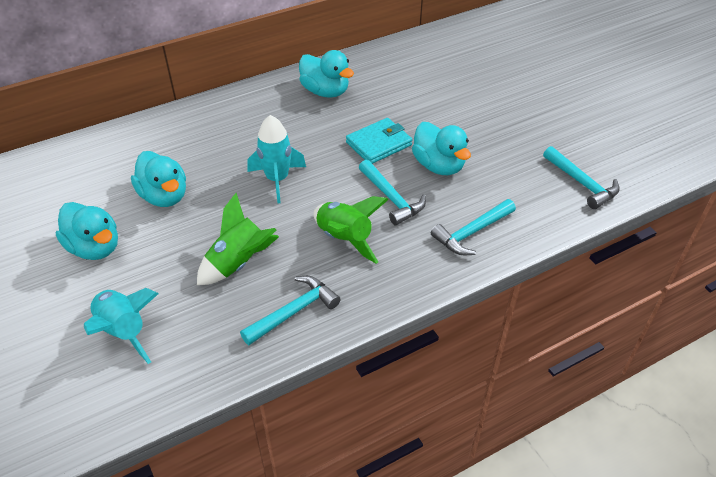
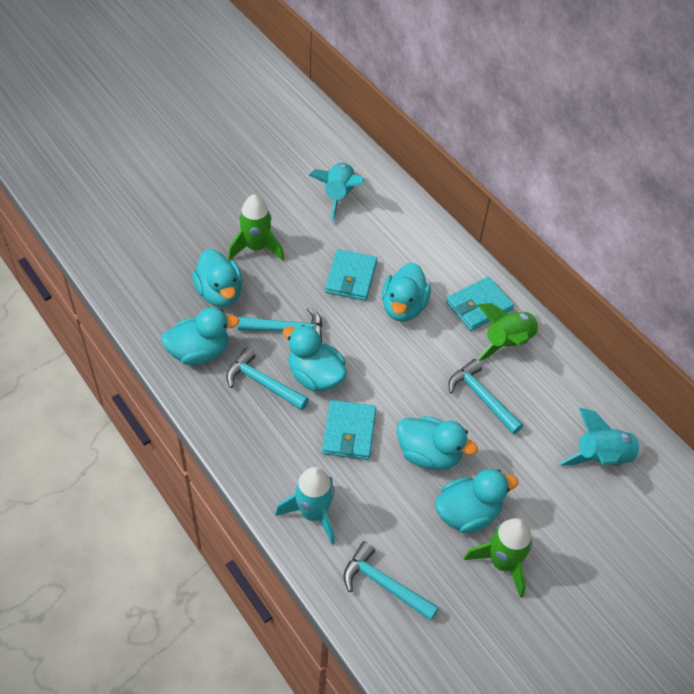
green rocket: [197,193,279,285] [313,196,389,264] = 2 -> [228,194,284,261] [464,518,532,598] [477,303,541,361] = 3
turquoise duck: [56,202,118,260] [131,151,186,207] [299,50,354,98] [412,122,471,175] = 4 -> [161,307,239,365] [192,249,243,307] [283,325,347,391] [382,263,431,322] [397,416,478,470] [435,469,519,533] = 6
turquoise rocket: [84,288,159,364] [247,115,306,203] = 2 -> [275,467,335,544] [309,162,364,222] [558,408,646,466] = 3
turquoise wallet: [346,118,412,164] = 1 -> [322,400,376,460] [325,249,377,301] [446,277,514,331] = 3

